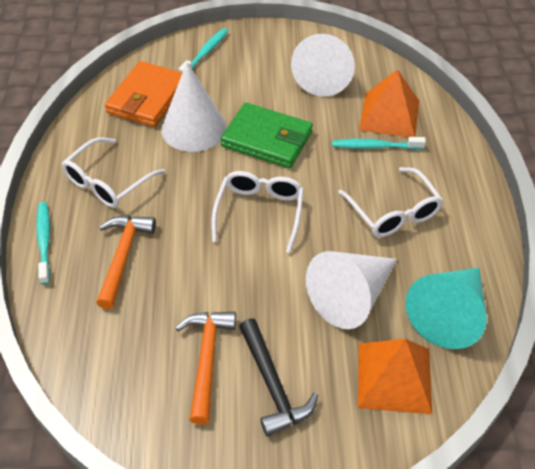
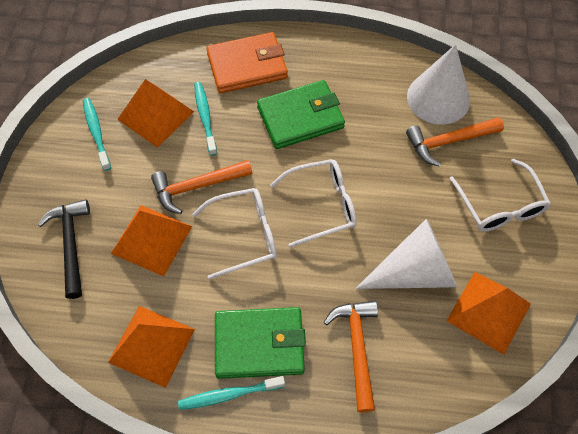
green wallet: [221,103,313,168] = 1 -> [215,307,306,379] [257,80,345,149] = 2
orange hammer: [96,216,156,309] [176,312,236,425] = 2 -> [151,160,252,214] [324,300,378,413] [406,117,504,167] = 3
orange pyramid: [358,339,432,414] [359,69,419,137] = 2 -> [108,306,195,388] [111,205,192,276] [117,79,194,148] [447,272,531,355] = 4
turquoise cone: [405,267,487,349] = 1 -> none = 0
white cone: [161,62,227,152] [291,34,355,97] [306,251,397,329] = 3 -> [355,219,457,289] [407,44,470,125] = 2

